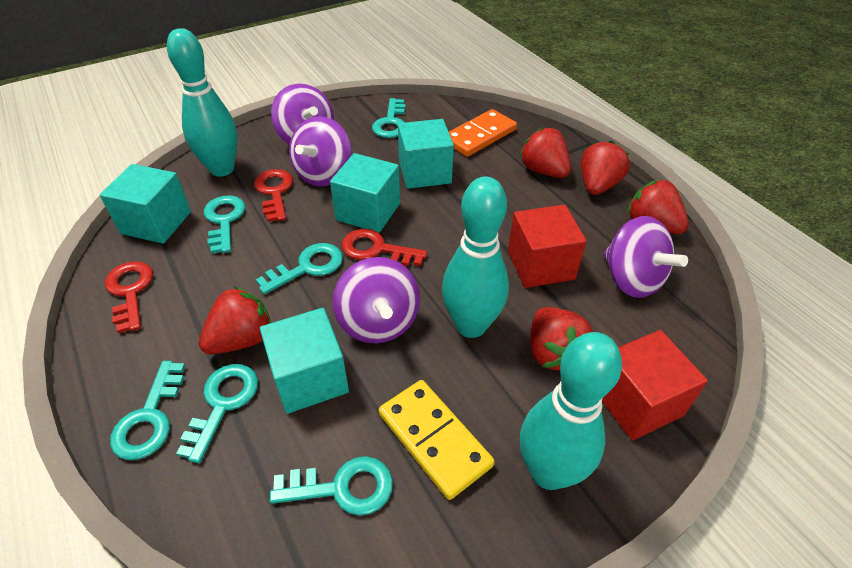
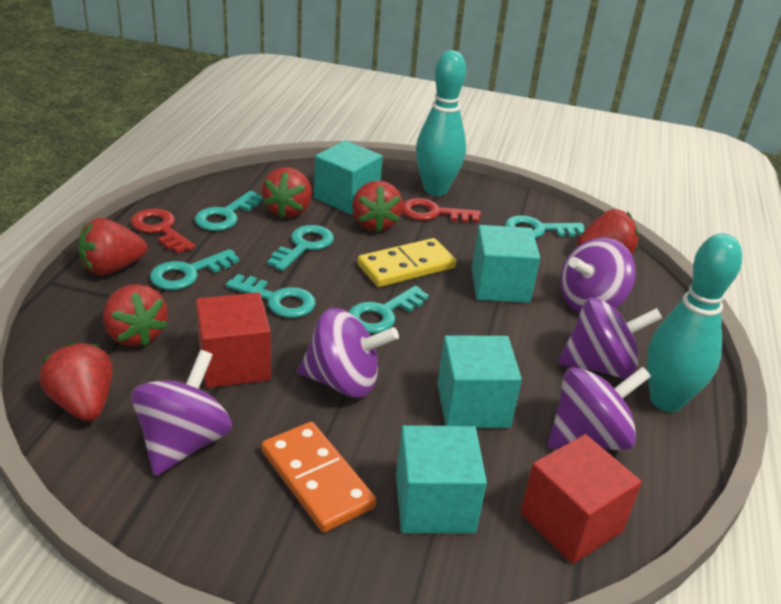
purple spinning top: [271,84,334,145] [289,116,352,187] [333,257,420,344] [603,216,688,298] = 4 -> [131,350,232,476] [298,308,399,398] [548,366,651,450] [558,298,662,379] [560,237,636,313] = 5
red key: [105,261,153,333] [254,169,293,222] [341,229,427,266] = 3 -> [131,208,195,254] [402,198,481,223] = 2
red strawberry: [199,287,271,354] [520,127,571,178] [530,307,593,370] [581,141,630,195] [627,179,689,234] = 5 -> [39,342,113,421] [78,218,148,275] [103,284,168,347] [262,167,312,218] [352,180,403,232] [577,209,638,254] = 6
turquoise bowling pin: [167,28,238,177] [442,177,509,338] [520,332,622,490] = 3 -> [416,50,466,196] [646,233,742,412] = 2

